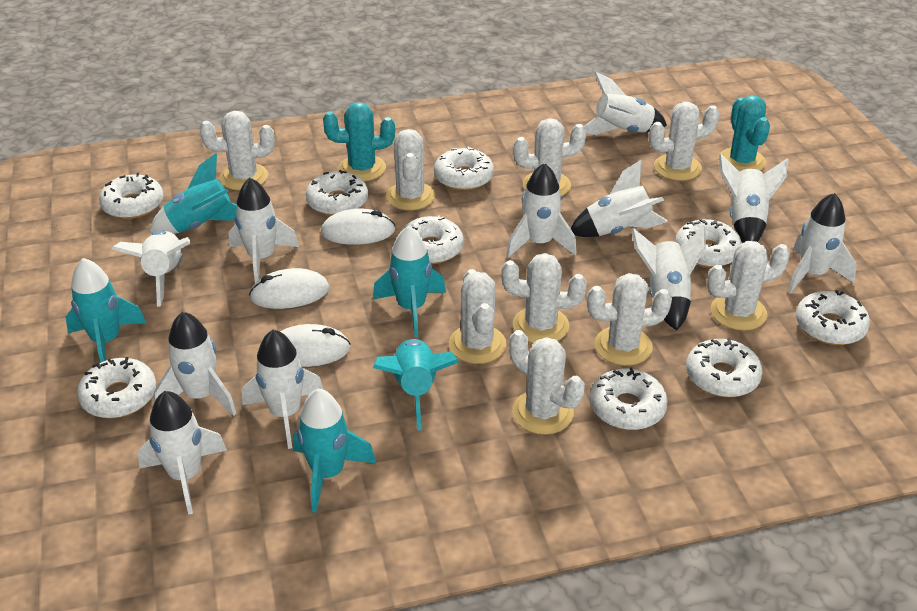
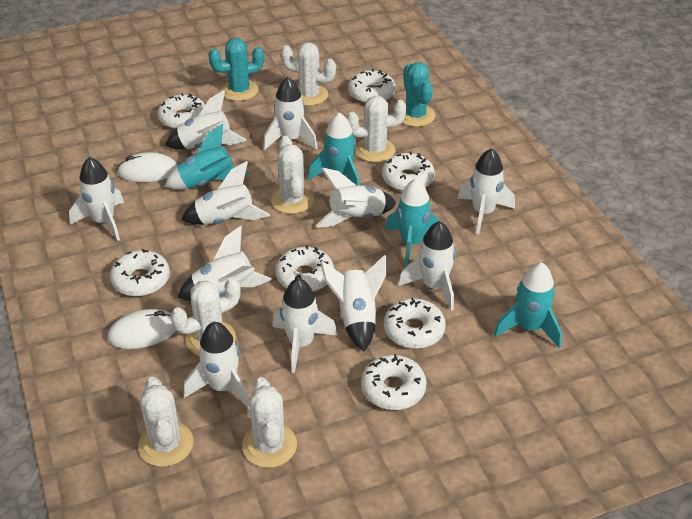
turquoise rocket: [66,258,146,362] [149,153,237,234] [293,388,376,513] [373,226,446,337] [373,339,459,430] = 5 -> [164,124,249,189] [308,112,360,185] [385,178,440,267] [494,262,562,348] = 4
white cactus: [200,111,275,191] [386,129,435,210] [449,269,506,364] [501,253,586,343] [509,330,585,435] [513,118,586,196] [587,273,672,366] [649,102,720,181] [707,241,790,331] = 9 -> [138,377,193,467] [171,278,241,356] [242,377,297,468] [271,136,314,214] [281,42,336,106] [346,96,407,162] = 6
white donut: [77,357,156,418] [99,173,164,219] [306,170,368,216] [401,216,464,264] [434,147,494,191] [590,367,668,430] [675,219,742,267] [686,338,763,397] [796,290,870,345] = 9 -> [110,249,170,296] [157,93,205,129] [275,245,334,292] [348,69,396,103] [361,354,427,410] [382,151,435,191] [384,298,446,349] = 7
white mouse: [249,268,329,309] [280,324,351,367] [321,209,395,245] = 3 -> [107,309,176,349] [117,153,178,182] = 2

